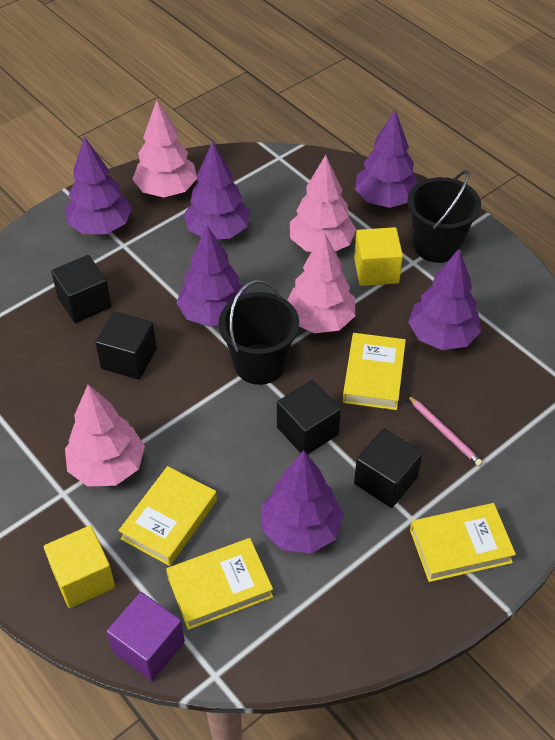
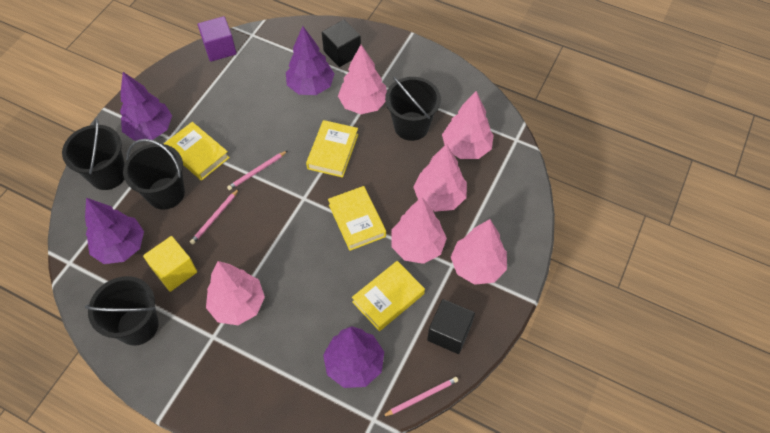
black bucket: [219,280,299,385] [407,170,481,263] = 2 -> [62,119,125,190] [85,276,159,346] [123,139,185,210] [385,77,441,141] = 4
black cube: [51,255,112,323] [95,311,157,380] [277,380,341,455] [354,429,423,508] = 4 -> [322,20,361,67] [427,299,475,354] = 2
pink pencil: [407,395,483,467] = 1 -> [190,189,239,244] [227,151,287,190] [382,377,458,417] = 3
pink tree: [65,385,145,486] [133,100,197,198] [287,232,355,333] [290,155,356,252] = 4 -> [206,261,265,325] [338,45,387,114] [391,197,447,264] [414,144,467,212] [442,91,494,159] [451,219,507,285] = 6
purple tree: [66,137,132,234] [176,226,246,327] [184,141,250,239] [261,450,344,554] [355,110,418,208] [408,249,481,350] = 6 -> [85,198,144,264] [120,72,172,141] [286,26,334,95] [323,326,384,388] = 4
yellow cube: [44,525,115,608] [354,227,403,286] = 2 -> [143,236,197,292] = 1

